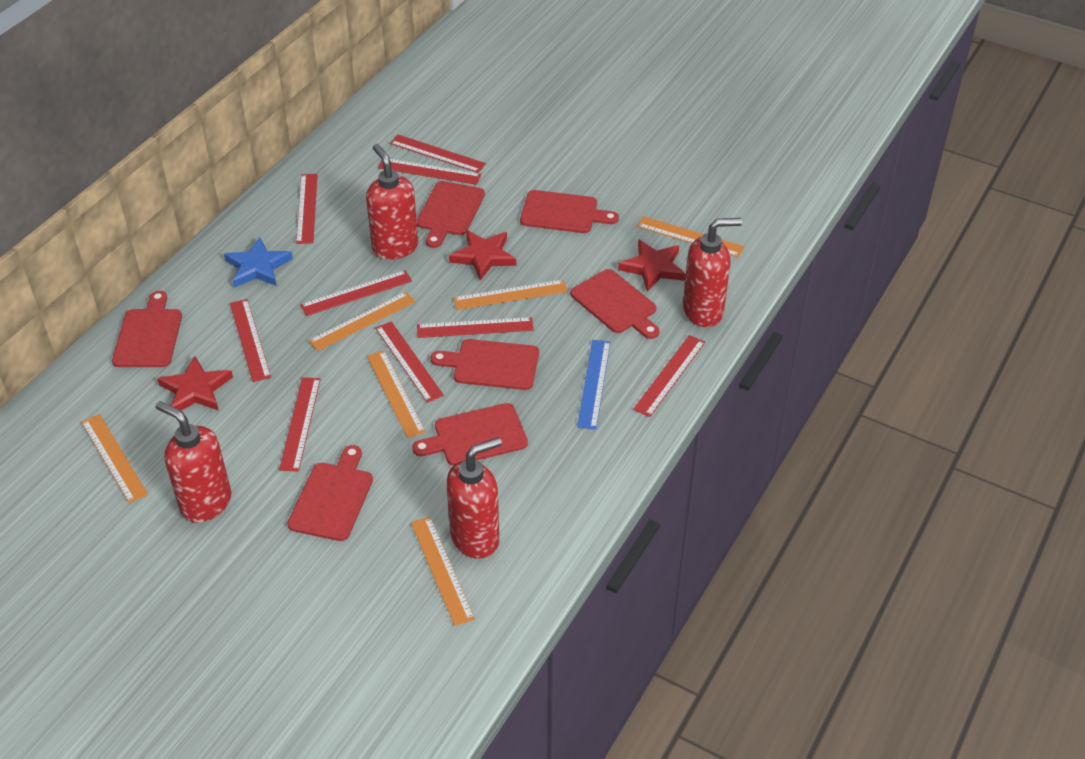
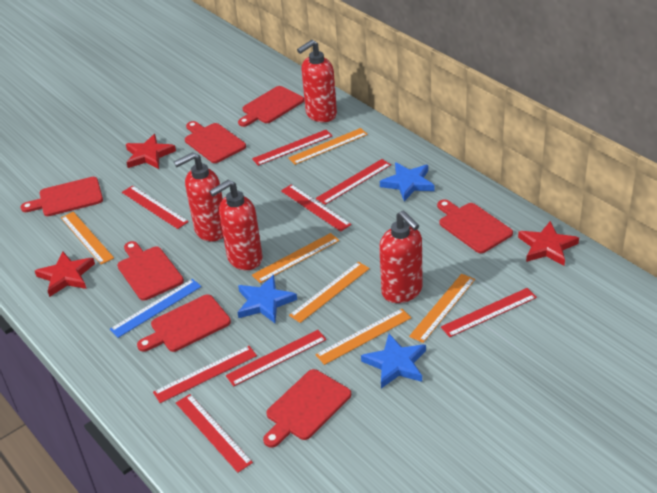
blue star: [224,237,293,288] = 1 -> [238,275,297,323] [361,334,426,388] [380,162,435,201] = 3
red ruler: [230,299,271,382] [279,377,321,472] [296,174,318,244] [300,270,412,316] [375,321,444,403] [378,159,481,185] [390,135,486,173] [417,317,534,338] [633,335,705,417] = 9 -> [122,186,189,229] [153,346,257,403] [176,394,253,473] [226,330,327,386] [252,130,332,166] [281,184,352,232] [316,159,391,205] [441,288,537,337] = 8

